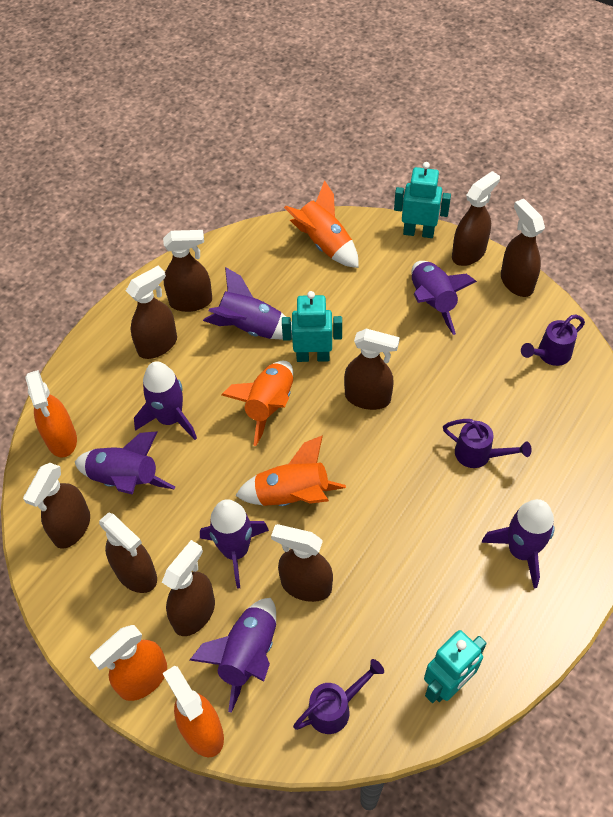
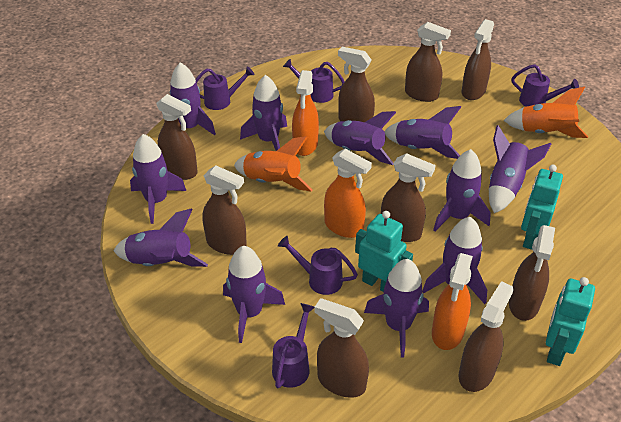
orange rocket: [221,361,293,446] [235,435,346,506] [284,180,358,268] = 3 -> [234,136,313,192] [504,87,588,138] = 2
purple rocket: [75,431,175,495] [134,361,197,440] [190,598,276,713] [200,499,269,589] [203,267,292,339] [412,261,477,335] [482,499,555,589] = 7 -> [114,209,208,267] [130,134,186,224] [170,62,216,135] [223,246,285,343] [240,75,287,151] [324,111,396,165] [364,259,429,358] [384,106,461,159] [422,217,487,304] [433,149,491,231] [489,125,551,213] = 11
purple watering can: [293,659,384,734] [443,419,532,468] [521,315,585,366] = 3 -> [196,67,255,110] [272,303,314,388] [278,236,358,295] [283,59,344,103] [511,64,579,107] = 5

